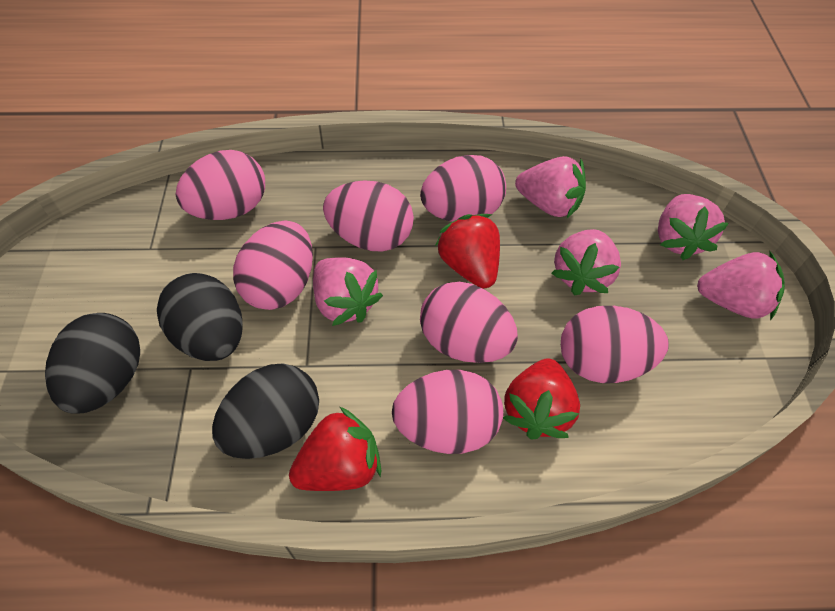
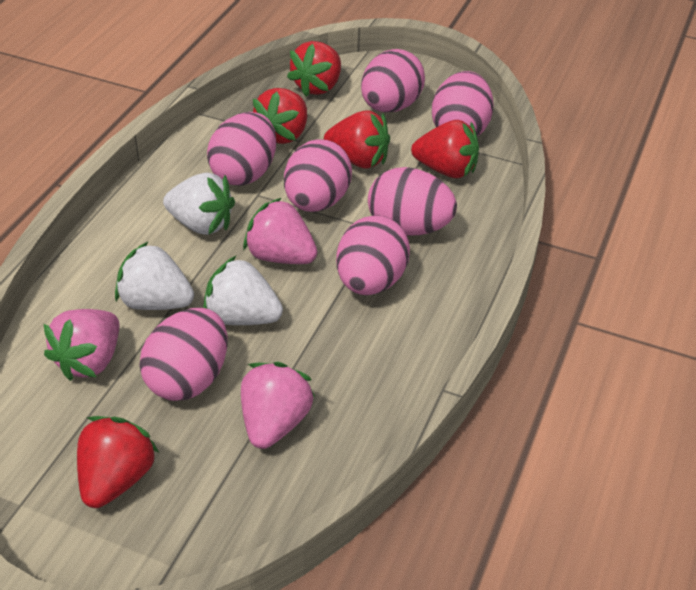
black egg: [45,313,140,414] [157,273,243,361] [212,363,319,459] = 3 -> none = 0
pink strawberry: [313,257,383,326] [515,156,586,218] [551,229,621,296] [658,194,729,260] [697,252,785,320] = 5 -> [44,309,119,381] [241,362,315,449] [243,198,317,264] = 3
red strawberry: [289,407,382,491] [435,214,500,288] [503,358,580,439] = 3 -> [77,416,159,508] [253,88,307,144] [287,41,341,97] [324,110,390,169] [411,120,479,178] = 5
white strawberry: none = 0 -> [115,241,194,310] [163,173,235,235] [203,256,283,325] = 3

